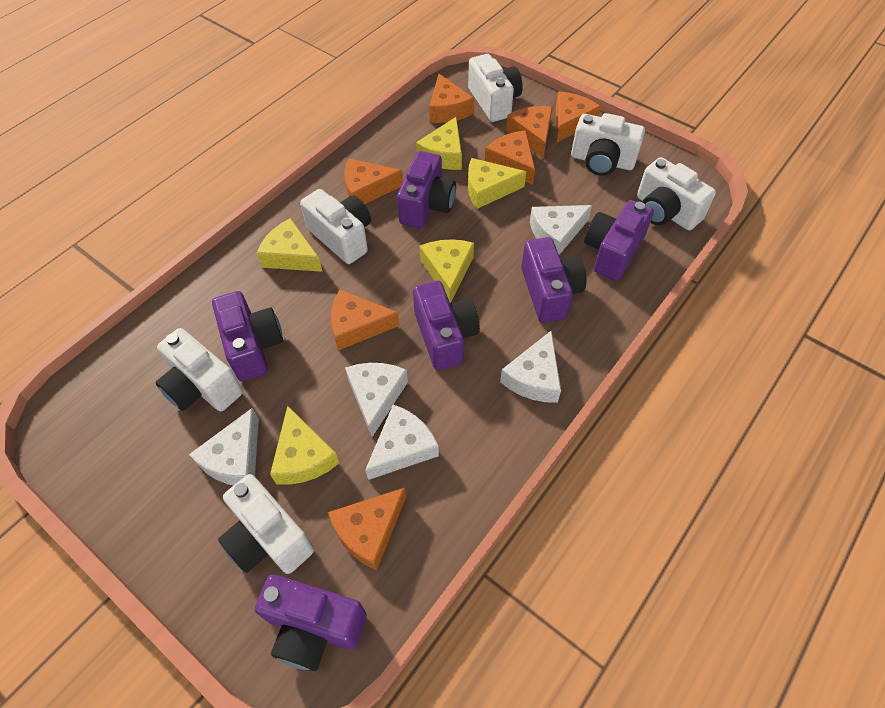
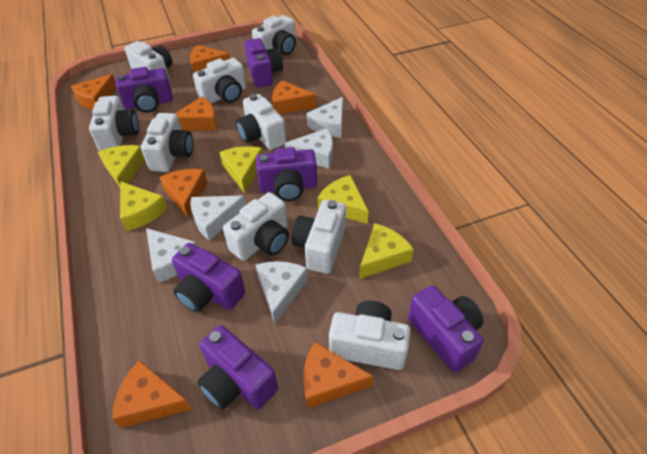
white camera: [155,328,243,411] [218,474,314,574] [300,189,371,264] [468,54,523,122] [571,113,645,176] [637,157,716,230] = 6 -> [89,96,139,151] [124,41,172,79] [141,113,193,172] [193,58,246,104] [223,192,289,261] [236,94,286,150] [252,15,296,55] [291,200,346,274] [329,301,411,370] = 9

